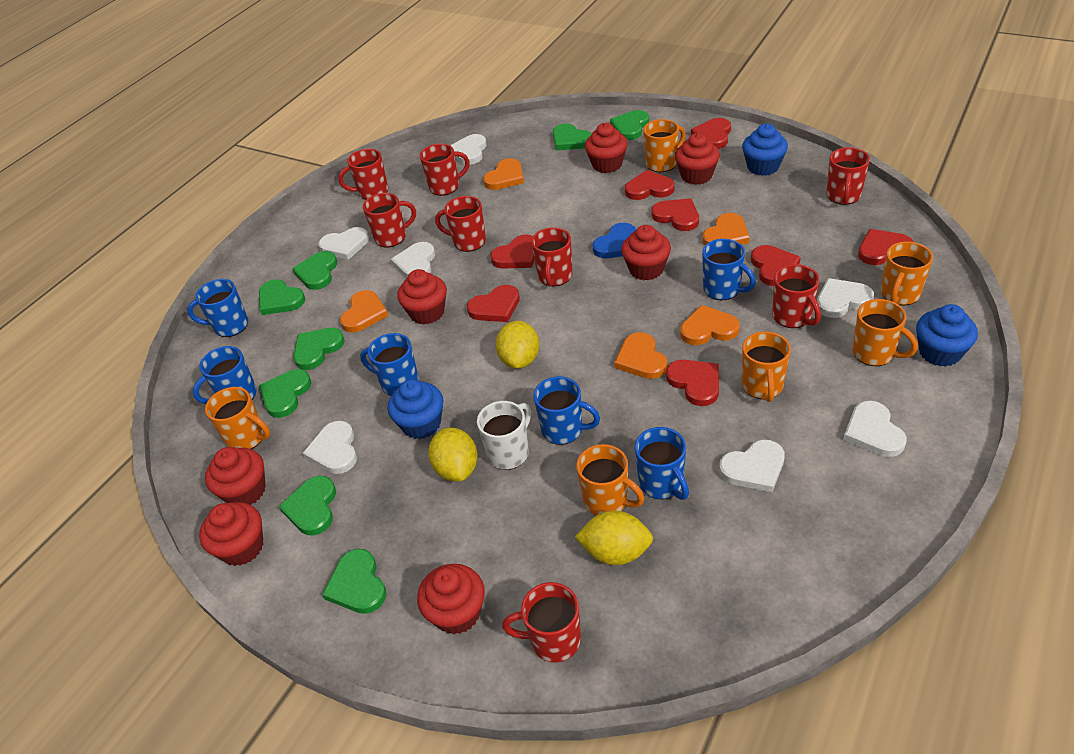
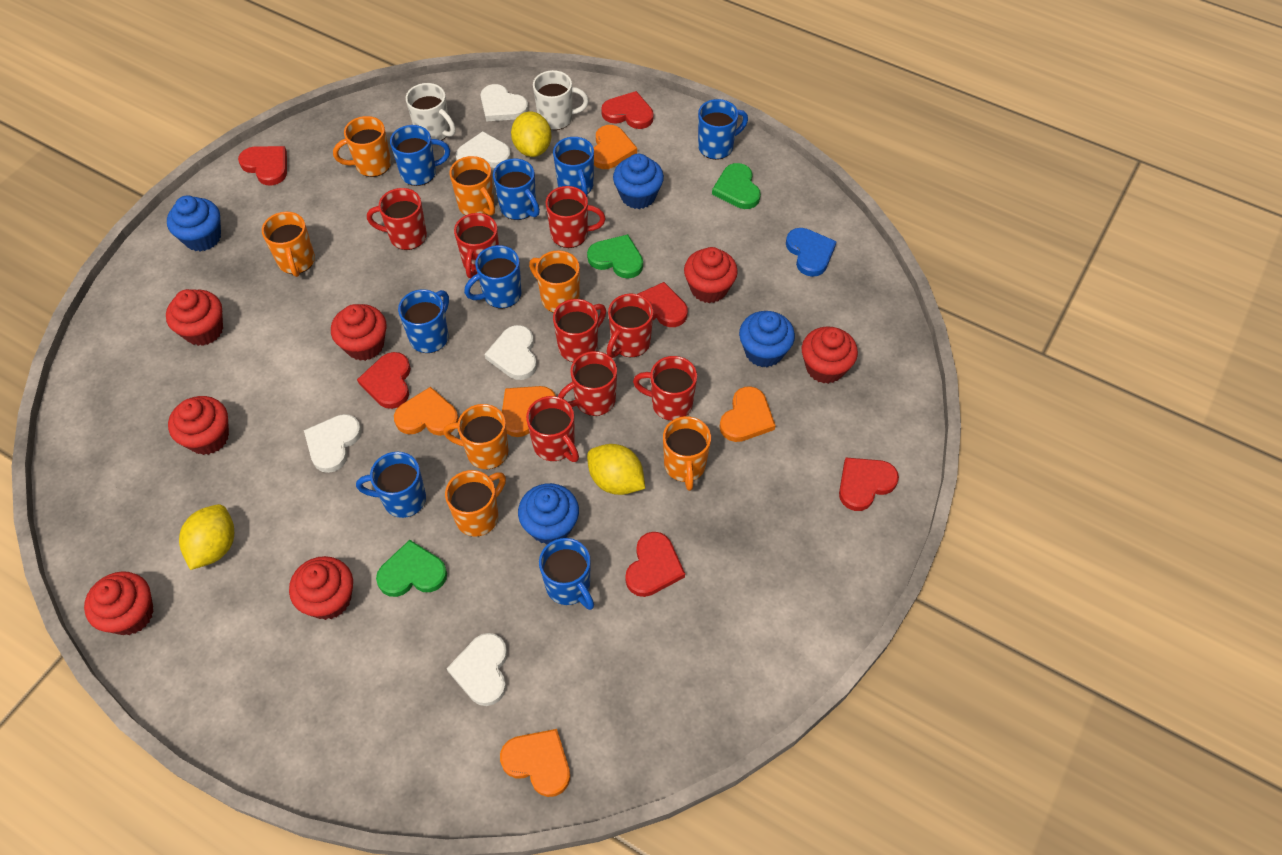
blue cupcake: [388,379,443,439] [742,124,788,176] [916,304,978,367] = 3 -> [167,196,221,251] [518,483,579,545] [613,154,664,209] [739,311,795,367] = 4
blue mug: [187,279,248,337] [193,346,257,404] [360,333,419,396] [533,376,600,445] [635,427,689,500] [702,239,756,300] = 6 -> [356,452,426,518] [390,125,450,186] [398,289,449,353] [464,245,522,309] [493,158,540,220] [539,538,594,610] [553,137,594,196] [698,99,748,160] = 8
green heart: [259,279,305,315] [259,369,311,418] [279,476,336,536] [292,251,337,290] [293,328,345,370] [322,549,386,614] [553,123,591,150] [610,110,649,140] = 8 -> [376,540,447,597] [587,234,643,279] [712,163,761,209] = 3
orange mug: [205,387,270,449] [577,444,644,515] [643,119,686,172] [742,331,791,402] [852,299,918,366] [881,241,933,306] = 6 -> [262,212,315,277] [333,116,391,177] [443,404,509,469] [445,470,506,537] [450,156,495,216] [529,250,580,313] [663,416,711,491] = 7
red heart: [467,285,520,322] [491,234,535,269] [625,170,675,200] [651,198,699,231] [666,360,719,406] [691,118,731,149] [751,245,801,286] [858,229,914,265] = 8 -> [238,146,287,186] [357,352,411,409] [601,91,654,129] [625,532,685,597] [638,282,688,327] [839,458,899,511] = 6
white heart: [303,421,357,474] [319,227,369,260] [391,242,435,278] [450,134,487,165] [719,439,785,492] [817,278,874,318] [843,401,907,457] = 7 -> [304,414,362,473] [447,633,507,706] [455,131,511,168] [480,84,528,121] [485,325,537,380] = 5
white mug: [477,401,531,470] = 1 -> [406,83,456,141] [533,70,589,130] = 2

